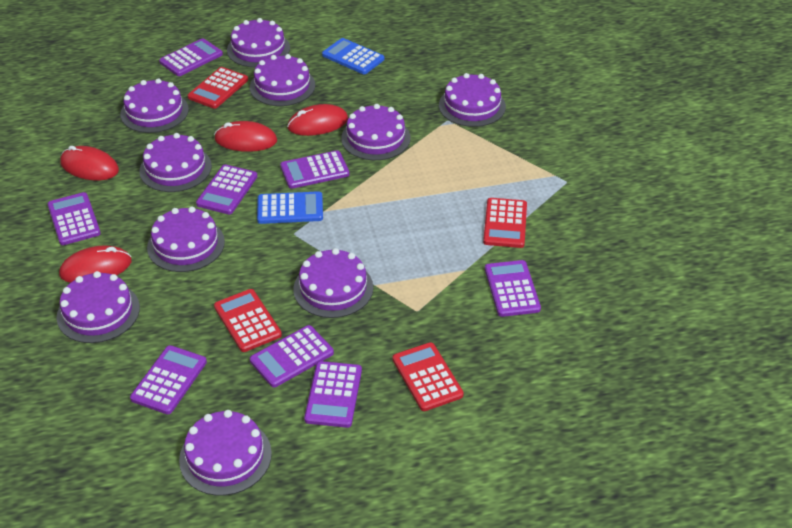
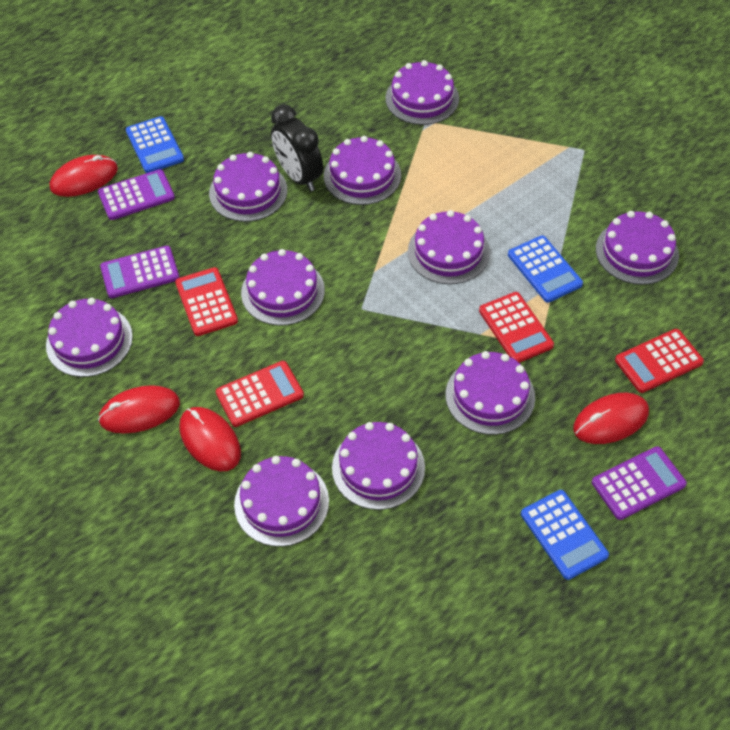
black clock: none = 0 -> [271,104,323,191] = 1
blue calculator: [257,191,323,224] [322,38,384,74] = 2 -> [126,116,184,173] [508,235,583,303] [521,490,609,580] = 3
purple calculator: [47,192,101,245] [130,345,207,414] [159,38,223,76] [196,165,258,214] [250,325,334,387] [280,150,349,189] [304,361,362,428] [485,260,541,317] = 8 -> [98,169,175,220] [100,246,180,298] [592,446,687,520] = 3

